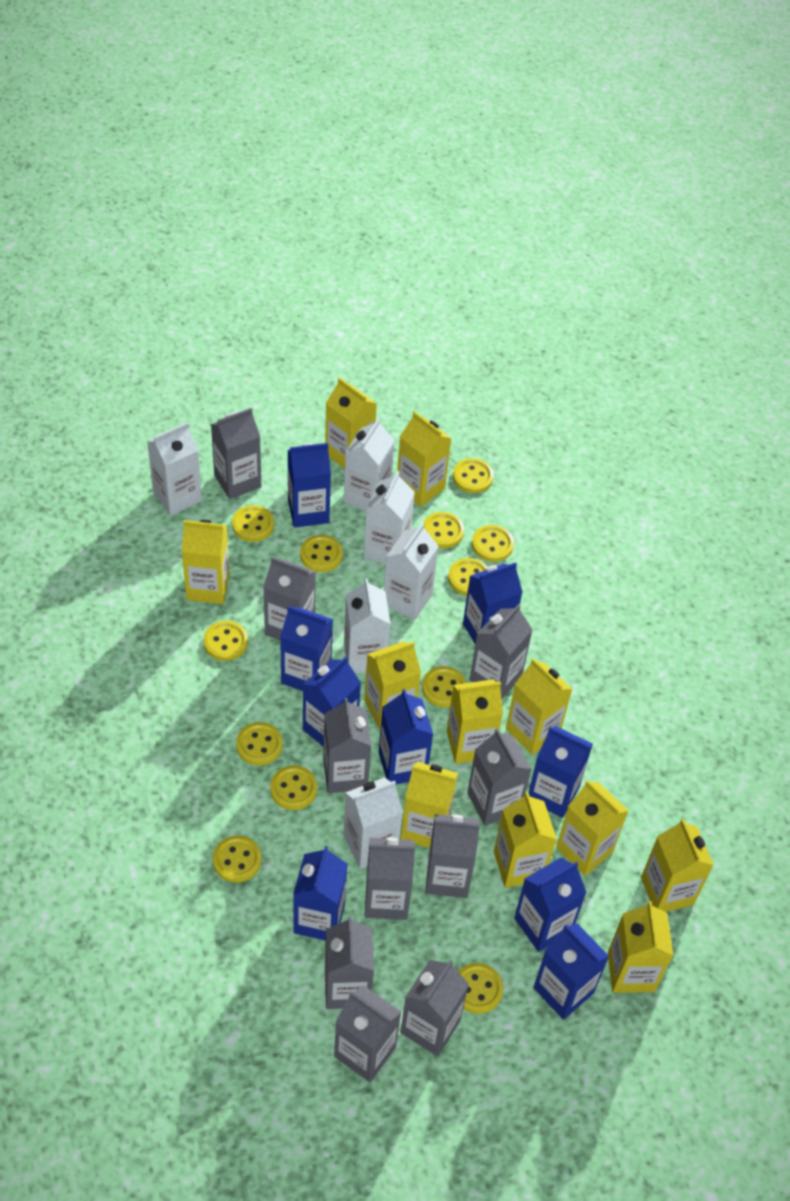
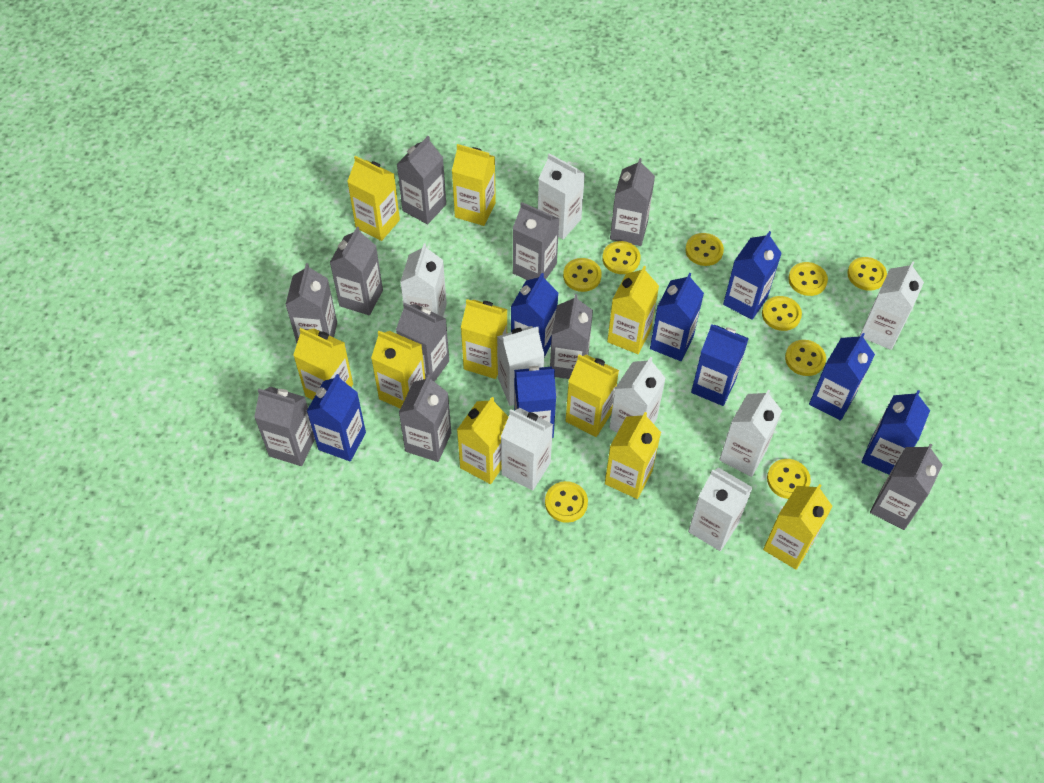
blue carton: [280,606,333,691] [288,443,331,528] [293,846,348,941] [303,656,361,747] [379,689,433,784] [463,562,523,643] [514,858,587,952] [529,726,593,818] [533,924,609,1020] = 9 -> [307,374,366,461] [511,273,558,357] [514,366,556,438] [650,273,704,361] [691,324,749,406] [723,231,782,320] [809,333,875,421] [861,390,930,475] = 8
white carton: [147,422,202,515] [343,777,403,869] [344,418,395,511] [344,578,391,673] [364,471,415,564] [384,523,439,620] = 6 -> [400,243,447,317] [497,326,544,406] [501,408,553,491] [538,153,585,239] [610,357,666,432] [688,467,753,551] [719,389,782,477] [859,261,924,350] = 8
yellow button: [203,621,248,661] [213,835,261,882] [232,505,274,542] [236,722,283,766] [270,765,317,810] [300,535,343,572] [422,666,467,707] [423,512,464,548] [448,558,487,595] [453,458,494,493] [458,963,503,1014] [472,525,514,562] = 12 -> [545,481,588,523] [563,258,602,292] [602,241,641,274] [685,233,724,266] [762,296,802,331] [767,459,811,499] [785,340,826,376] [788,262,828,296] [847,257,887,291] = 9
yellow carton: [182,520,230,604] [325,377,377,469] [364,641,421,730] [397,411,452,507] [401,762,458,848] [447,679,503,764] [494,792,557,888] [506,658,572,755] [556,780,629,876] [608,901,673,993] [641,819,713,912] = 11 -> [293,328,353,400] [347,156,400,241] [371,331,425,409] [452,144,496,226] [457,397,508,484] [461,299,508,379] [566,355,619,437] [605,412,661,499] [607,266,659,354] [763,484,833,570] = 10

